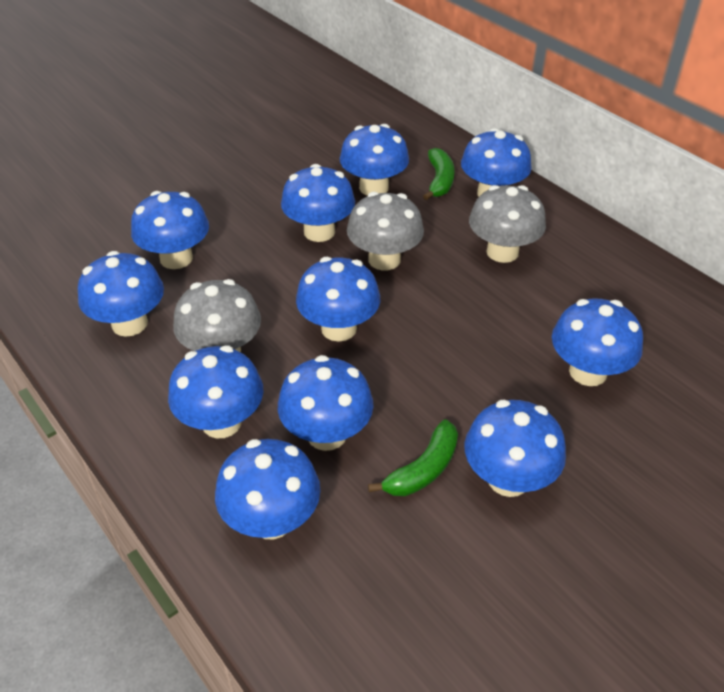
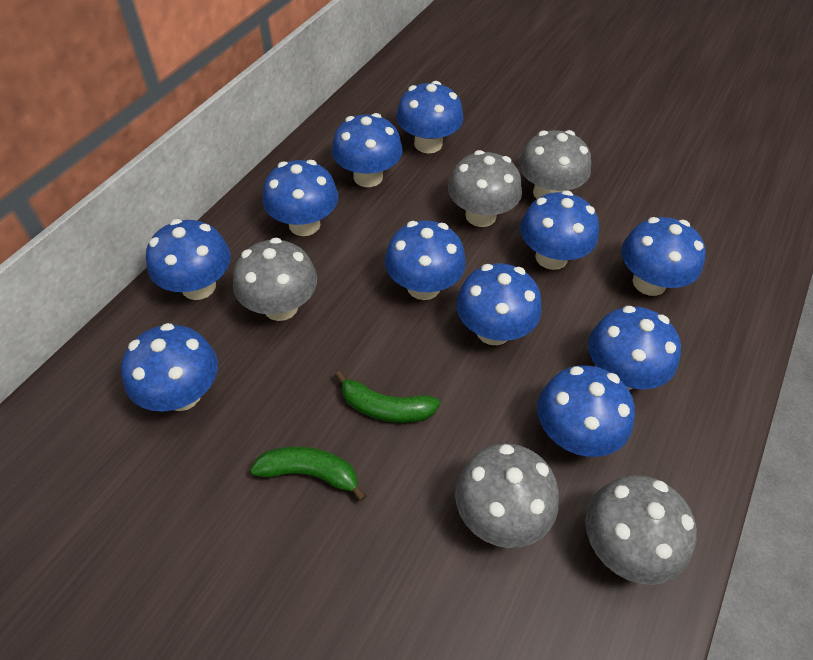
grey mushroom: [173,279,261,352] [347,192,424,270] [469,185,546,263] = 3 -> [233,238,317,321] [448,150,522,227] [455,443,559,548] [519,130,591,199] [585,475,697,585] = 5

